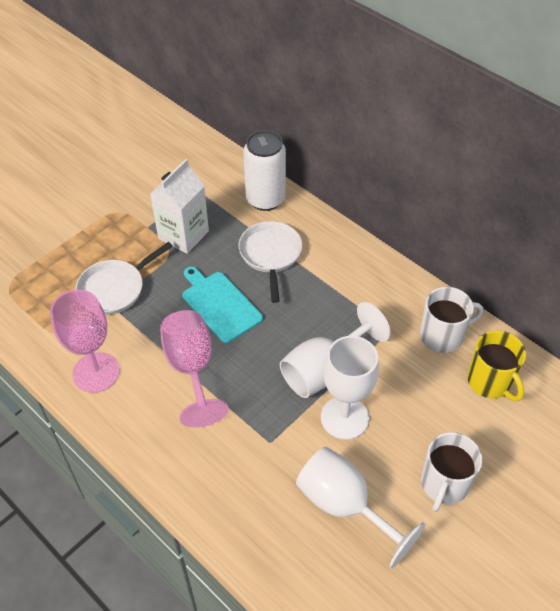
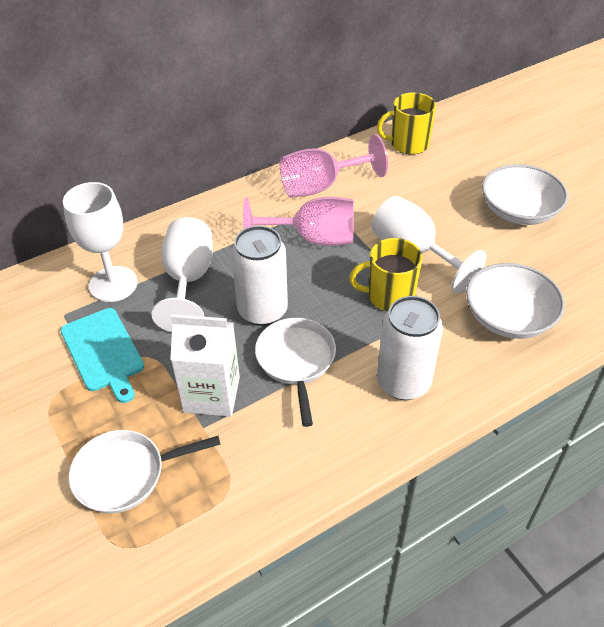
white bowl: none = 0 -> [466,263,565,339] [482,164,568,225] = 2
white can: [243,130,286,211] = 1 -> [231,226,288,326] [377,296,443,400] = 2
white mug: [420,287,483,353] [421,432,482,512] = 2 -> none = 0
yellow mug: [467,330,526,401] = 1 -> [349,238,423,311] [377,92,436,154] = 2

